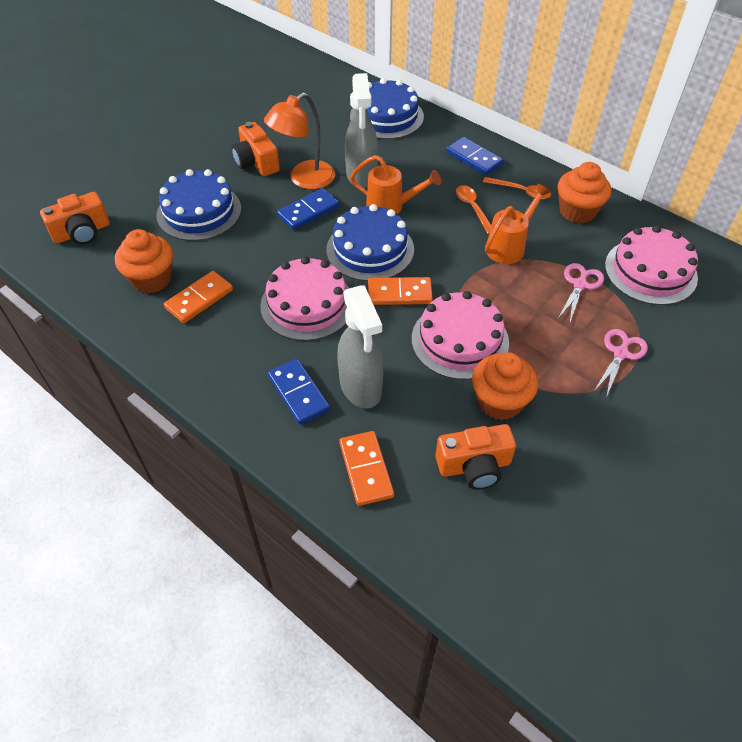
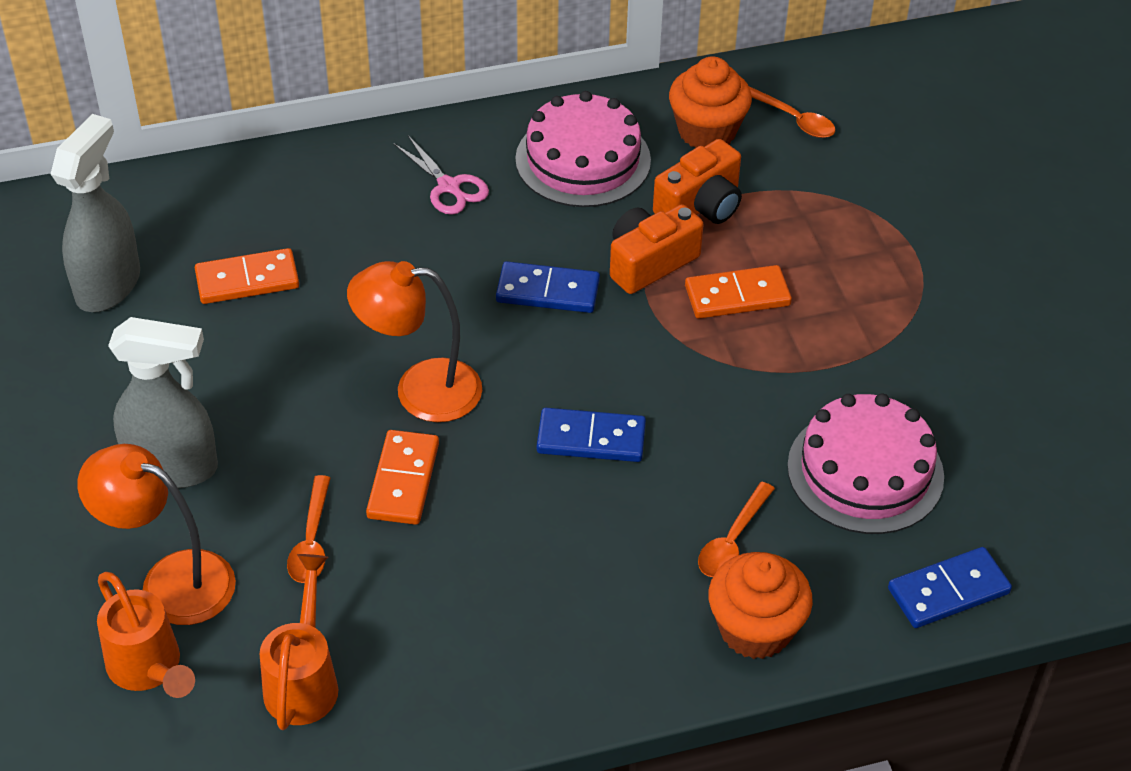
blue cake: [156,169,241,241] [327,204,414,281] [350,78,424,139] = 3 -> none = 0
orange camera: [40,192,110,245] [231,122,280,176] [435,424,516,490] = 3 -> [610,204,704,294] [653,139,742,224] = 2
orange cupcake: [115,229,173,294] [472,352,538,420] [558,162,611,223] = 3 -> [669,56,752,148] [708,552,813,659] = 2
orange lamp: [264,93,335,189] = 1 -> [77,444,236,625] [347,261,482,422] = 2
orange spoon: [456,185,491,234] [483,177,551,200] = 2 -> [287,475,330,583] [698,482,775,577] [749,86,835,138] = 3
pink cake: [260,256,349,341] [412,291,509,380] [605,225,698,305] = 3 -> [515,91,651,207] [787,393,944,534] = 2
pink scissors: [558,263,604,322] [594,329,648,398] = 2 -> [393,135,489,215] = 1

